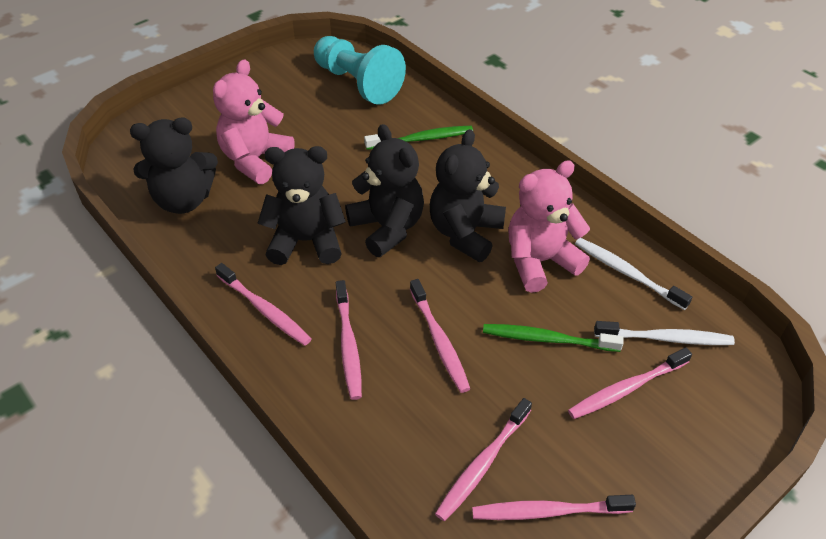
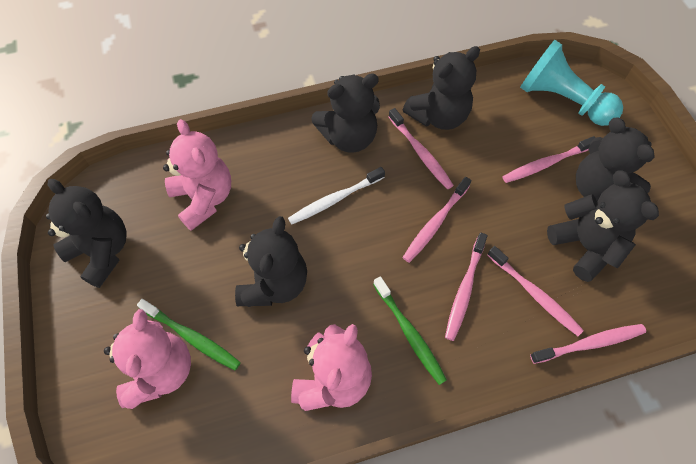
black teddy bear: [130,118,218,214] [257,146,346,265] [345,124,424,257] [430,129,506,262] = 4 -> [46,179,127,288] [235,216,307,307] [311,73,380,153] [403,46,480,130] [547,170,659,282] [576,117,655,202] = 6
pink teddy bear: [213,59,294,184] [508,160,590,293] = 2 -> [104,309,191,409] [163,119,231,231] [291,324,372,411] = 3
white toothbrush: [575,238,692,310] [594,321,735,345] = 2 -> [288,167,385,224] = 1

